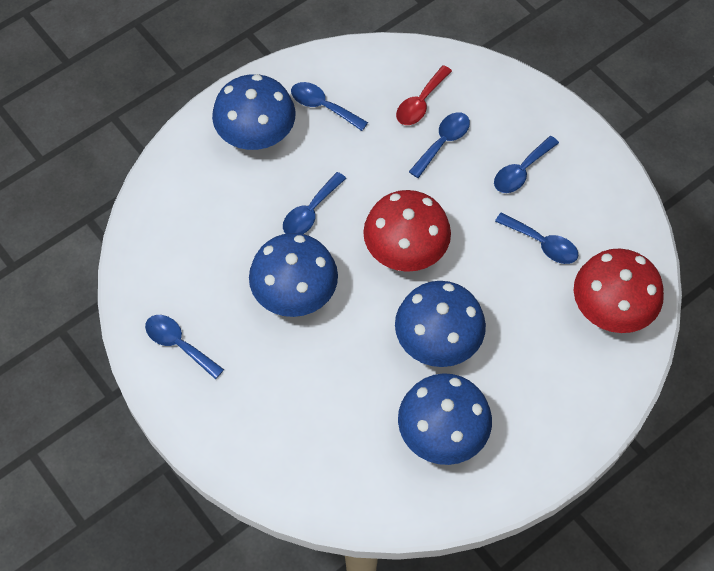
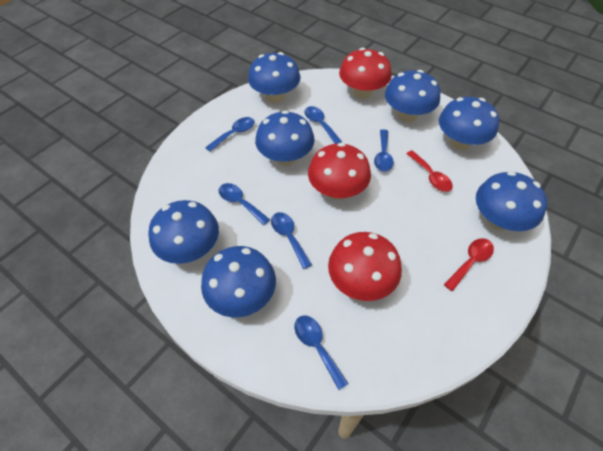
blue mushroom: [212,74,296,150] [249,233,338,317] [395,281,486,367] [398,373,492,465] = 4 -> [148,200,219,264] [201,246,276,317] [248,52,300,103] [255,110,315,166] [385,70,440,122] [439,97,499,150] [476,171,547,231] = 7
red mushroom: [363,190,451,272] [574,248,664,333] = 2 -> [308,143,371,200] [328,232,402,301] [339,48,392,99] = 3
red spoon: [396,65,452,125] = 1 -> [406,150,453,192] [444,238,494,291] = 2

